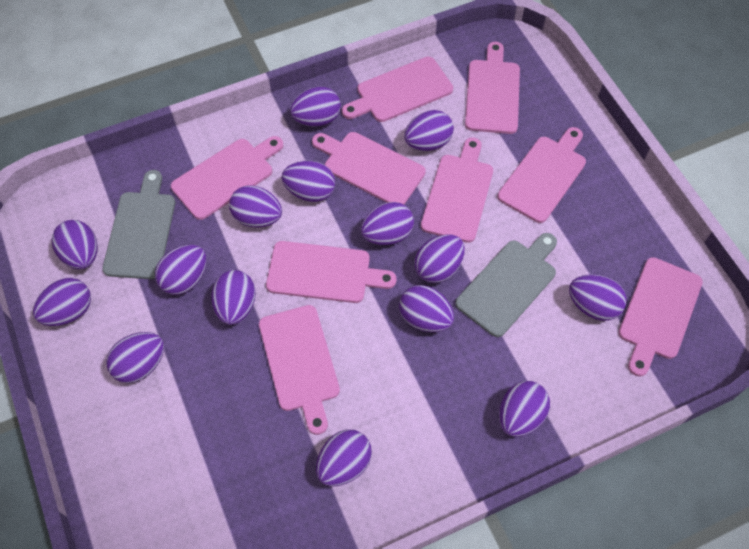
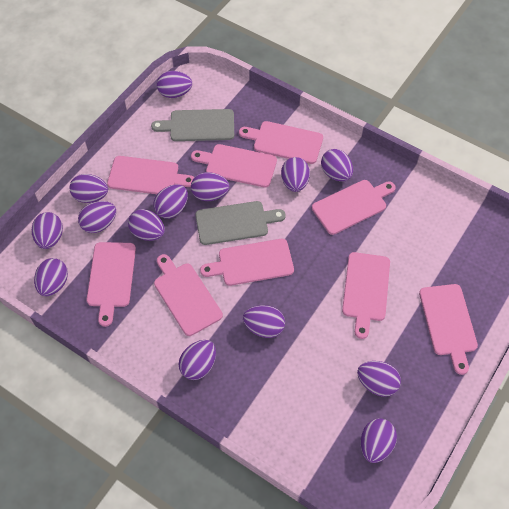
purple egg: [33,278,91,326] [52,220,98,270] [106,332,164,383] [155,245,207,295] [211,270,256,325] [229,186,282,228] [282,161,335,202] [290,87,341,127] [316,429,372,486] [361,202,414,245] [399,285,454,332] [404,110,454,151] [414,234,465,283] [499,381,550,437] [569,274,626,321] = 15 -> [32,212,63,249] [34,258,68,296] [69,174,108,203] [78,201,116,233] [128,209,165,241] [153,184,188,219] [157,71,192,98] [179,340,216,380] [191,172,229,201] [243,305,285,338] [281,157,310,192] [321,149,353,182] [357,361,401,397] [360,418,397,463] = 14

